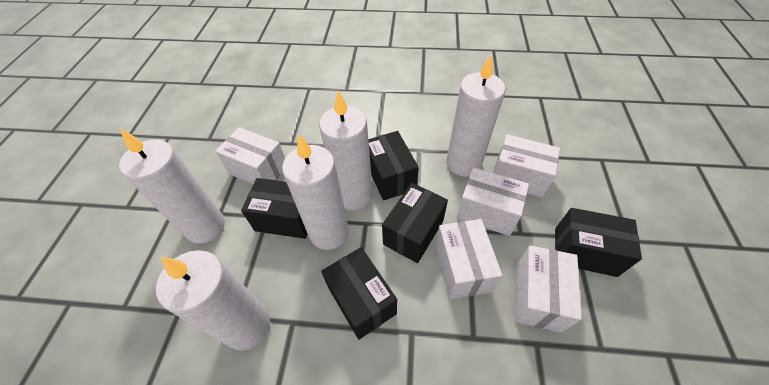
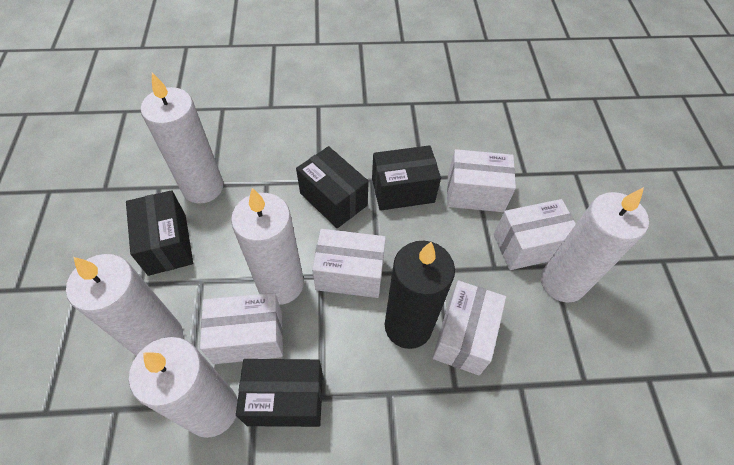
black box: [241,178,307,239] [321,247,397,340] [368,131,419,201] [382,183,448,263] [555,208,642,277] = 5 -> [126,190,193,276] [236,359,323,427] [296,146,369,228] [372,145,441,211] = 4
black candle: none = 0 -> [385,241,455,349] = 1

